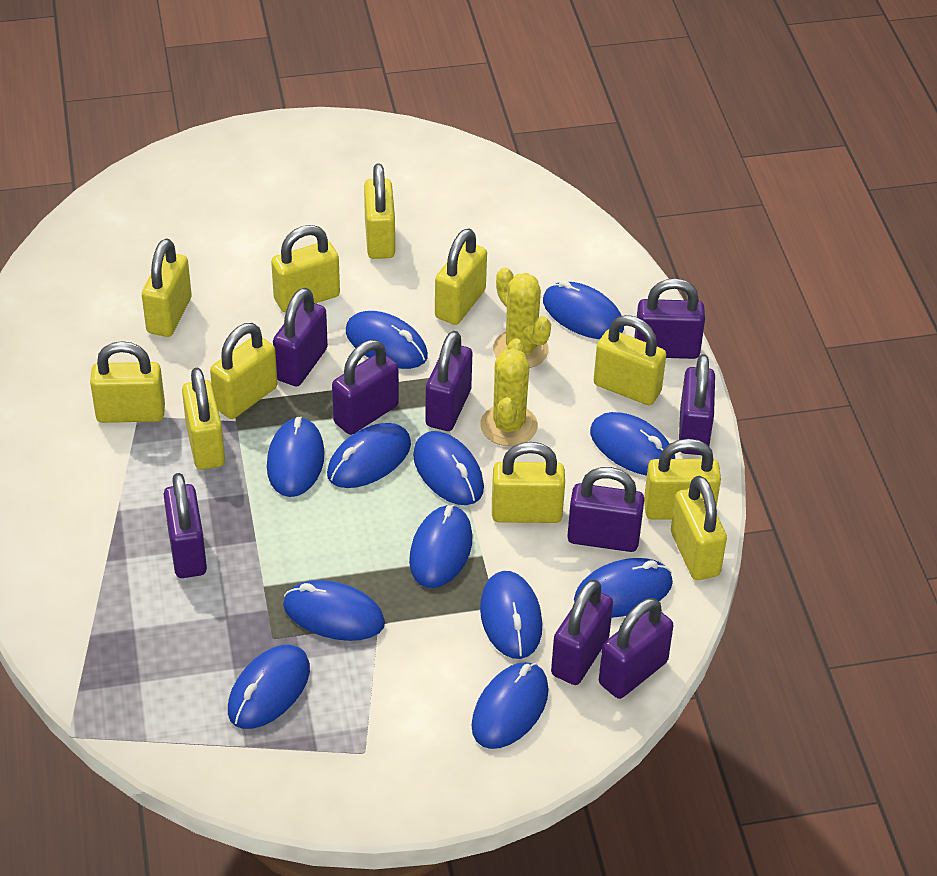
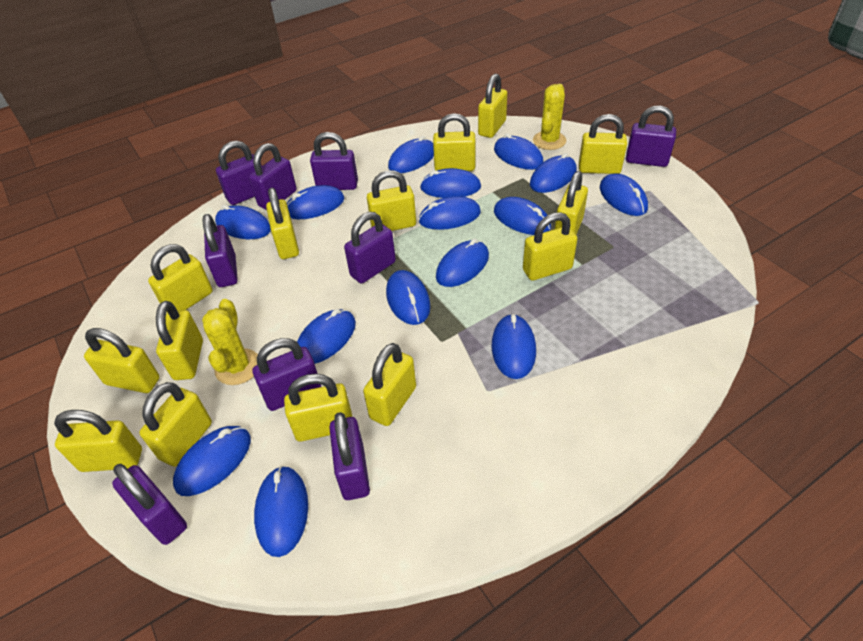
blue mouse: [228,645,310,729] [267,417,325,497] [283,580,385,641] [327,423,411,488] [346,311,428,369] [409,505,473,588] [413,431,484,505] [471,662,549,749] [480,571,542,659] [543,280,624,339] [574,558,673,618] [590,412,675,476] = 12 -> [173,426,251,496] [215,205,271,239] [254,466,308,557] [287,185,345,219] [297,309,356,364] [386,270,431,325] [388,136,434,173] [419,196,481,230] [420,168,481,198] [436,238,489,287] [491,314,536,379] [494,133,544,170] [494,197,551,235] [530,153,577,193] [600,173,648,216] = 15
yellow padlock: [90,341,165,423] [142,238,192,337] [182,368,225,470] [210,323,278,419] [271,225,340,312] [364,163,395,259] [435,229,487,325] [492,442,565,523] [594,315,666,405] [644,439,721,520] [671,476,727,580] = 11 -> [54,410,142,472] [84,328,159,393] [139,382,212,467] [148,244,213,313] [156,301,203,380] [266,188,299,259] [284,374,352,442] [363,343,416,426] [367,170,416,231] [433,113,476,171] [478,74,507,138] [523,212,577,281] [555,171,588,234] [579,114,627,174] = 14

